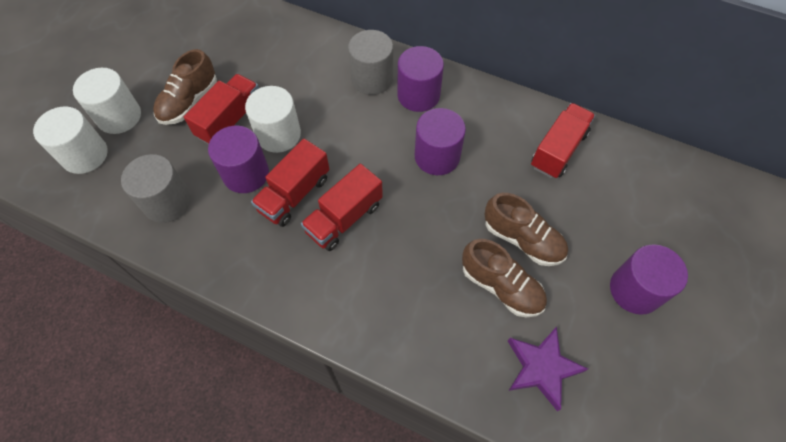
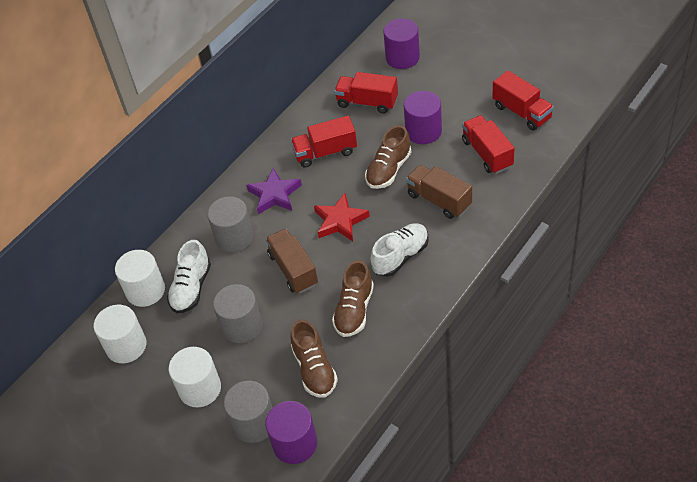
brown truck: none = 0 -> [265,229,318,294] [406,165,472,219] = 2
grey cylinder: [121,154,191,223] [348,30,393,95] = 2 -> [207,197,254,252] [213,284,262,343] [224,381,273,443] = 3
purple cylinder: [208,126,269,193] [397,46,444,112] [415,108,466,175] [610,244,688,315] = 4 -> [265,401,317,464] [383,18,420,69] [404,91,442,144] = 3
red star: none = 0 -> [314,193,370,241] = 1
white shoe: none = 0 -> [167,240,211,314] [370,223,429,276] = 2

